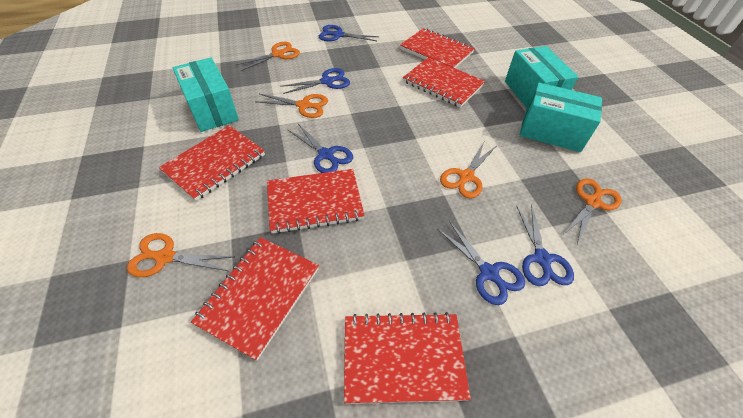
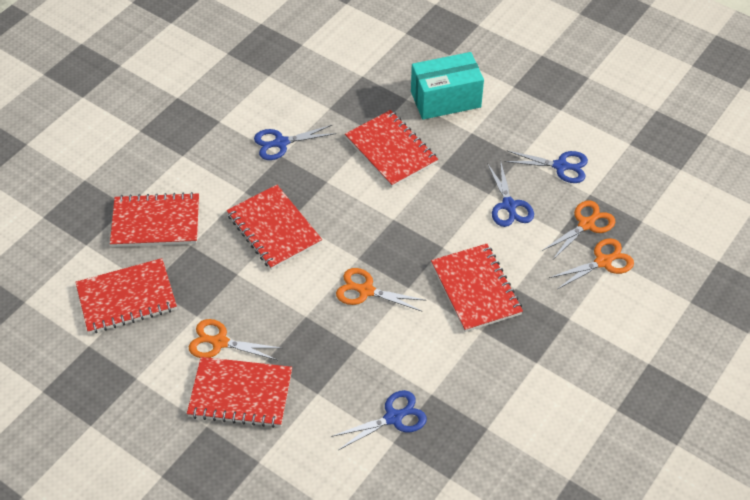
blue scissors: [280,68,350,94] [288,124,353,173] [319,25,379,41] [437,221,525,305] [516,204,574,286] = 5 -> [254,125,336,160] [331,390,427,450] [487,163,534,227] [504,150,588,183] = 4
orange scissors: [127,233,234,277] [236,42,300,71] [255,94,328,118] [440,142,496,198] [564,178,622,244] = 5 -> [189,319,281,360] [336,268,427,311] [542,201,615,259] [549,238,634,289] = 4
turquoise box: [173,57,239,132] [505,46,578,107] [520,82,602,152] = 3 -> [411,52,484,120] = 1

